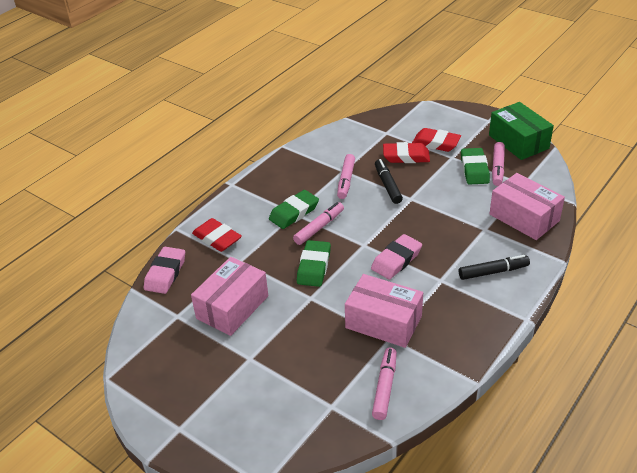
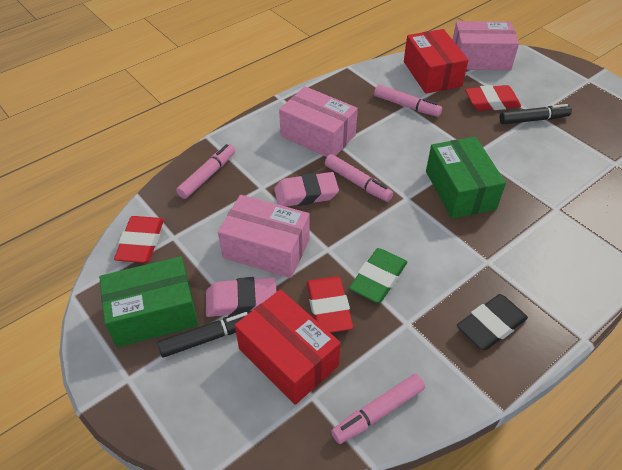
black eraser: none = 0 -> [457,294,528,350] = 1
green box: [489,102,554,160] = 1 -> [99,256,198,347] [426,137,506,219] = 2
green eraser: [269,190,319,229] [297,240,331,287] [461,148,490,184] = 3 -> [349,248,407,303] = 1
red box: none = 0 -> [235,289,341,405] [404,29,468,94] = 2

